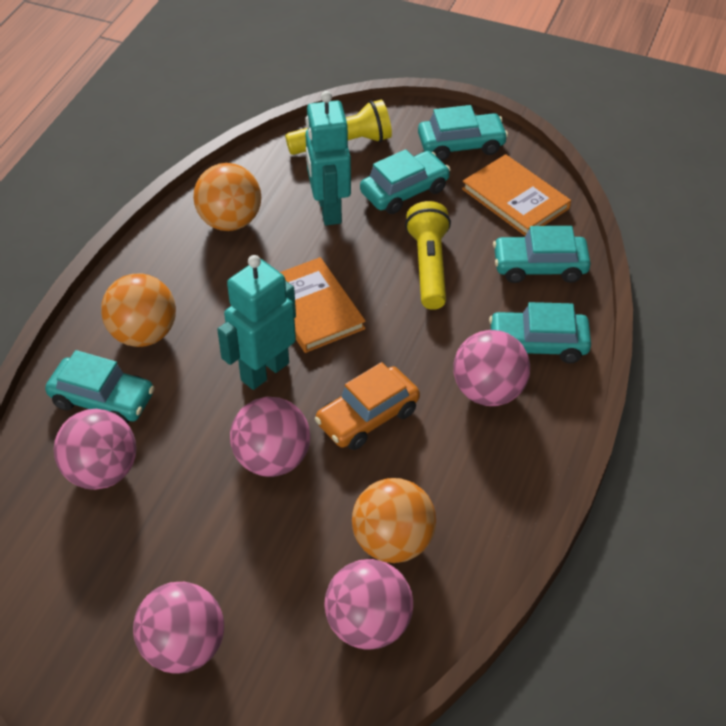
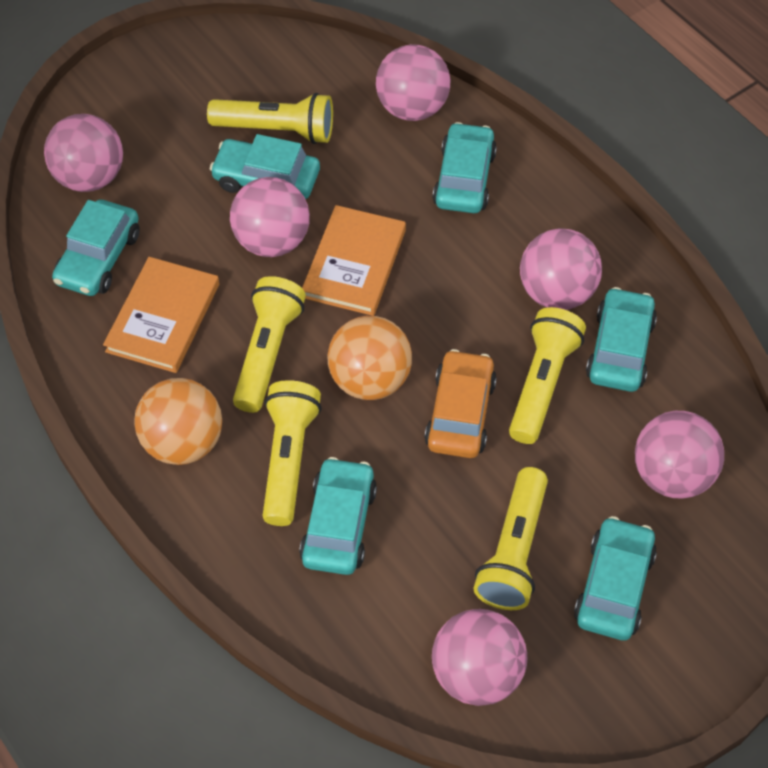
orange ball: [101,274,176,347] [193,163,261,231] [352,478,436,563] = 3 -> [134,378,222,465] [328,316,412,400] = 2
pink ball: [54,409,136,490] [133,582,224,673] [230,397,310,477] [325,559,413,650] [454,330,530,406] = 5 -> [44,114,123,192] [230,177,310,257] [376,44,450,121] [432,609,527,706] [520,228,602,310] [635,411,724,499] = 6
turquoise car: [45,350,155,424] [360,149,451,214] [418,105,508,161] [489,302,591,363] [493,226,591,283] = 5 -> [52,200,140,296] [210,134,320,199] [299,457,377,575] [433,122,497,213] [574,516,657,641] [586,287,657,392] = 6
turquoise robot: [217,255,296,390] [305,91,351,225] = 2 -> none = 0
yellow flashlight: [285,100,392,155] [405,201,451,310] = 2 -> [207,93,333,144] [233,276,306,413] [263,380,322,526] [474,467,548,610] [509,307,586,444] = 5

